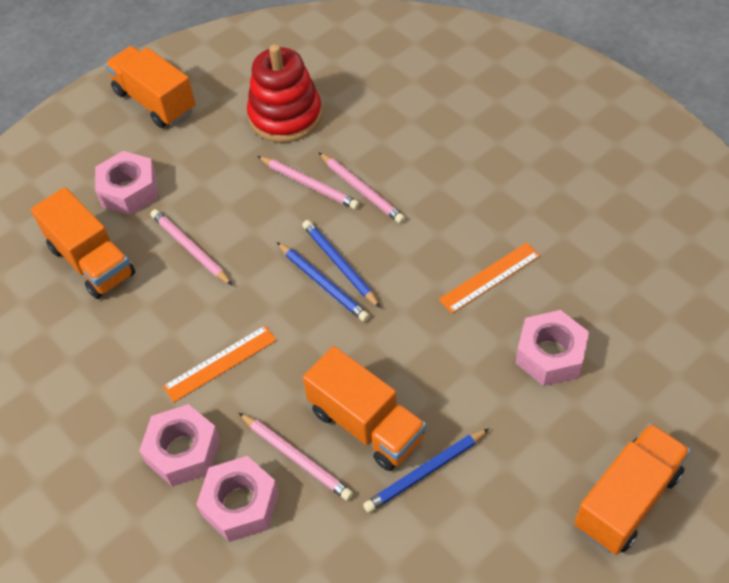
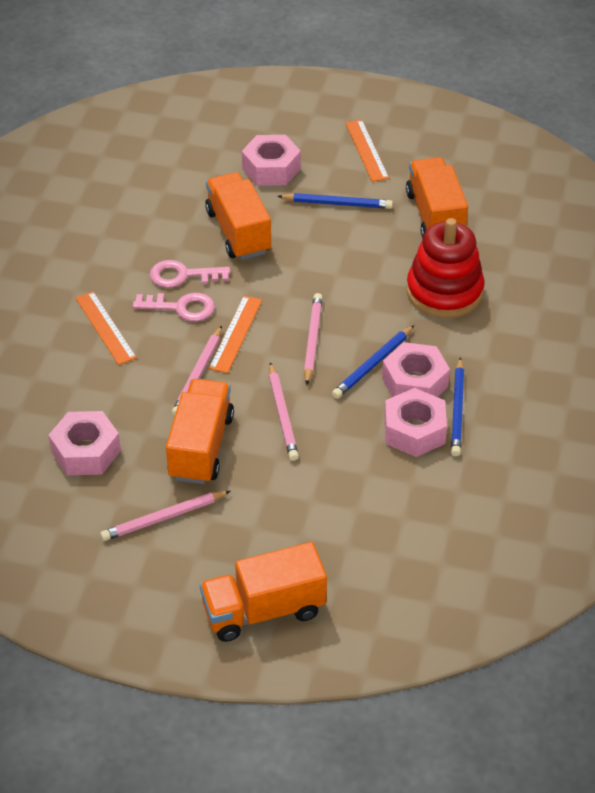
orange ruler: [163,325,277,402] [439,242,541,314] = 2 -> [76,291,137,365] [209,296,262,373] [345,120,389,182] = 3
pink key: none = 0 -> [132,293,215,322] [150,260,231,288] = 2

